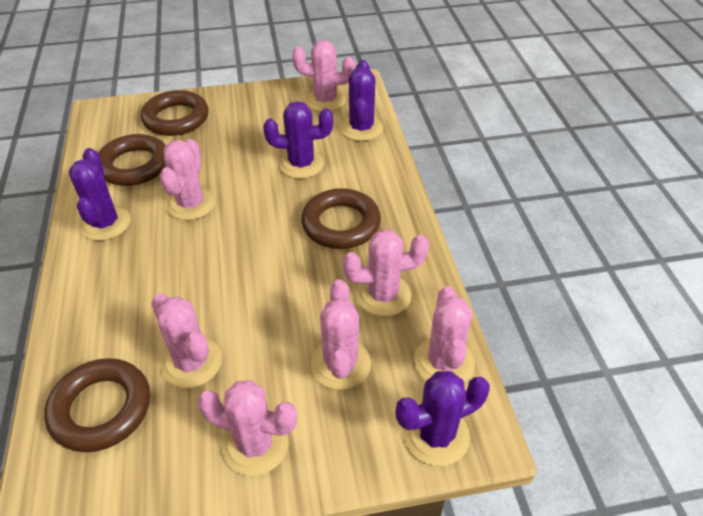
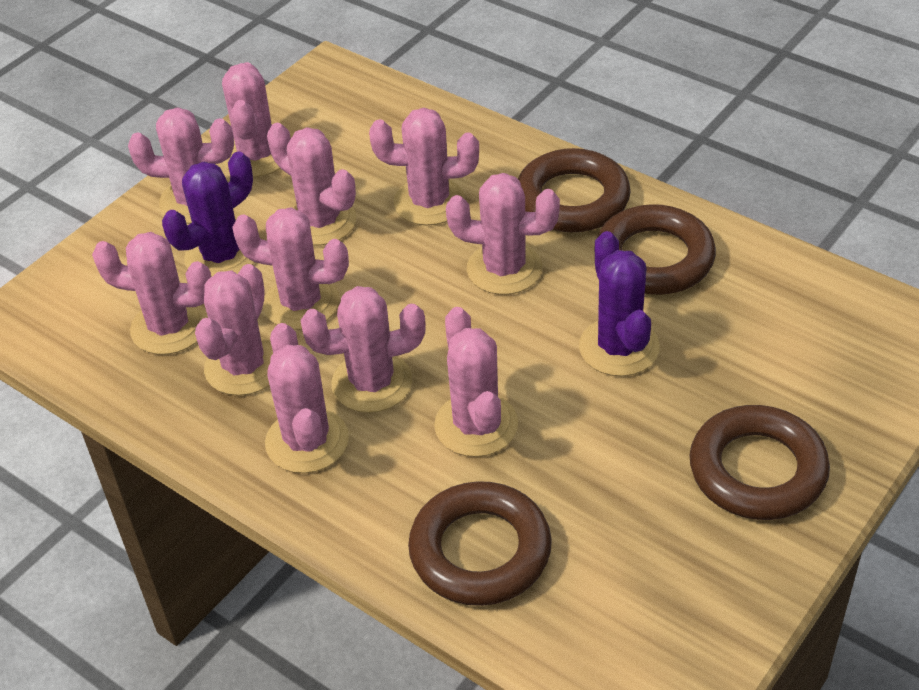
pink cactus: [151,294,222,388] [160,139,215,220] [197,380,297,476] [292,40,355,112] [310,279,371,390] [343,229,429,317] [414,286,475,382] = 7 -> [92,232,212,355] [128,107,234,224] [195,264,273,396] [222,62,281,177] [232,207,349,330] [265,323,349,473] [267,123,357,245] [300,286,426,413] [369,108,479,225] [434,307,518,457] [446,173,560,295] = 11
purple cactus: [69,148,131,241] [263,101,333,179] [340,60,383,141] [395,371,490,466] = 4 -> [162,152,254,276] [579,231,660,376] = 2

